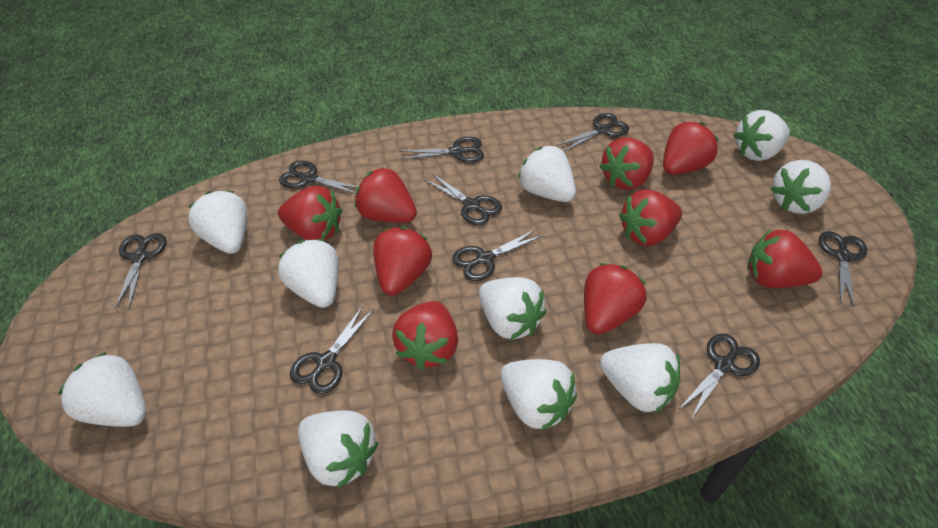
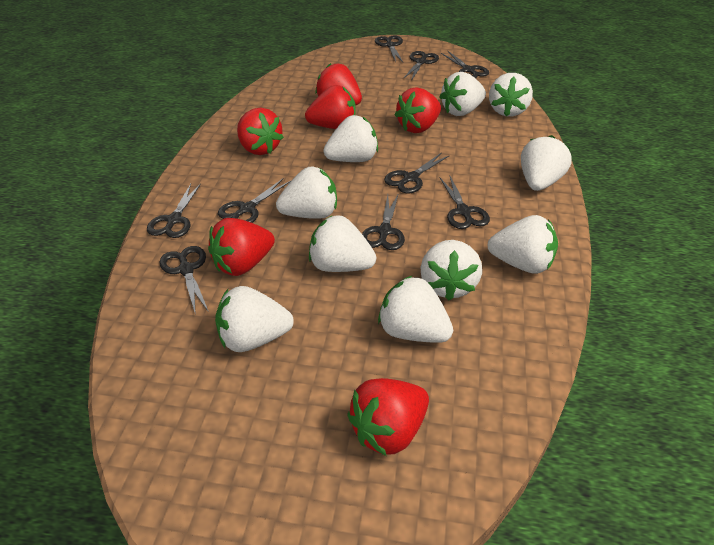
red strawberry: [278,186,342,240] [355,167,417,223] [373,226,432,296] [392,301,458,370] [584,263,647,334] [599,138,654,190] [619,189,682,246] [663,121,718,175] [747,229,822,288] = 9 -> [208,218,275,276] [237,108,284,155] [305,85,356,129] [315,63,362,105] [347,378,429,456] [395,87,441,133] = 6

